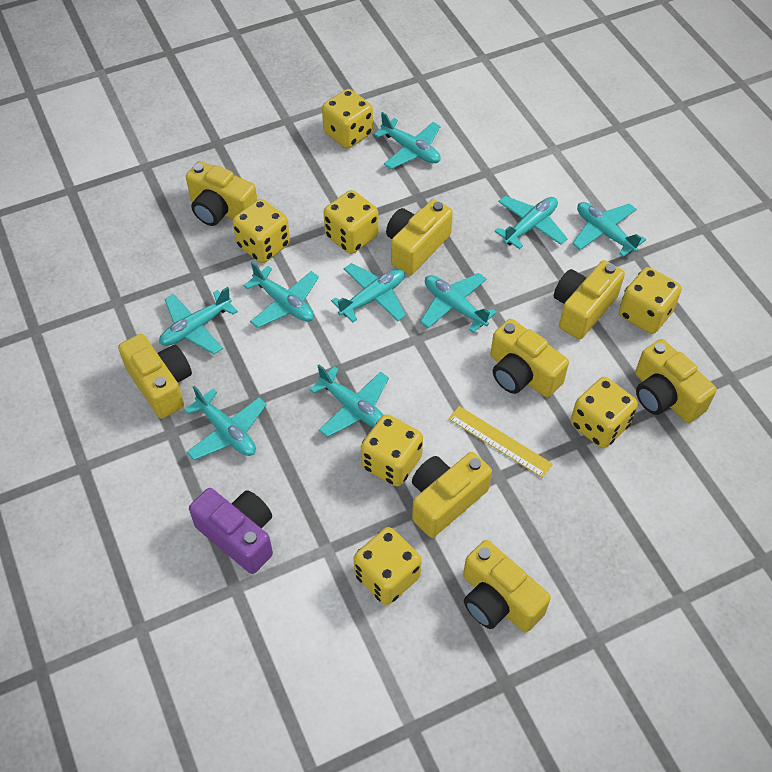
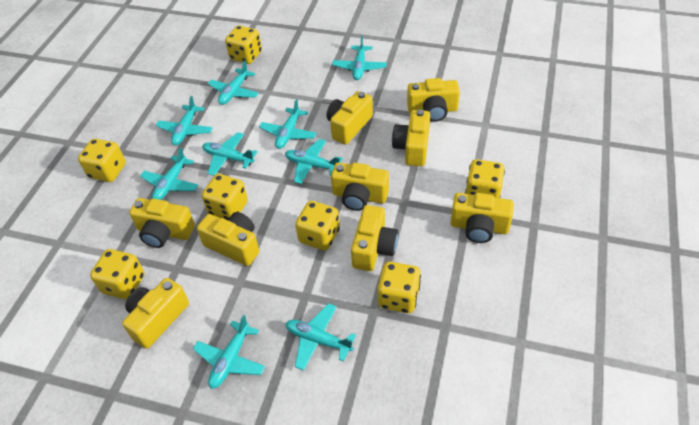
purple camera: [189,488,273,574] = 1 -> none = 0
yellow camera: [118,334,192,419] [186,161,257,226] [386,199,453,275] [412,452,492,538] [463,540,551,633] [490,319,569,397] [554,260,625,339] [635,339,717,423] = 8 -> [122,278,189,349] [129,198,195,248] [197,212,259,266] [327,91,373,145] [331,162,389,211] [351,205,398,271] [392,109,430,166] [407,78,460,122] [450,193,514,243] = 9
yellow ruler: [449,406,553,478] = 1 -> none = 0

